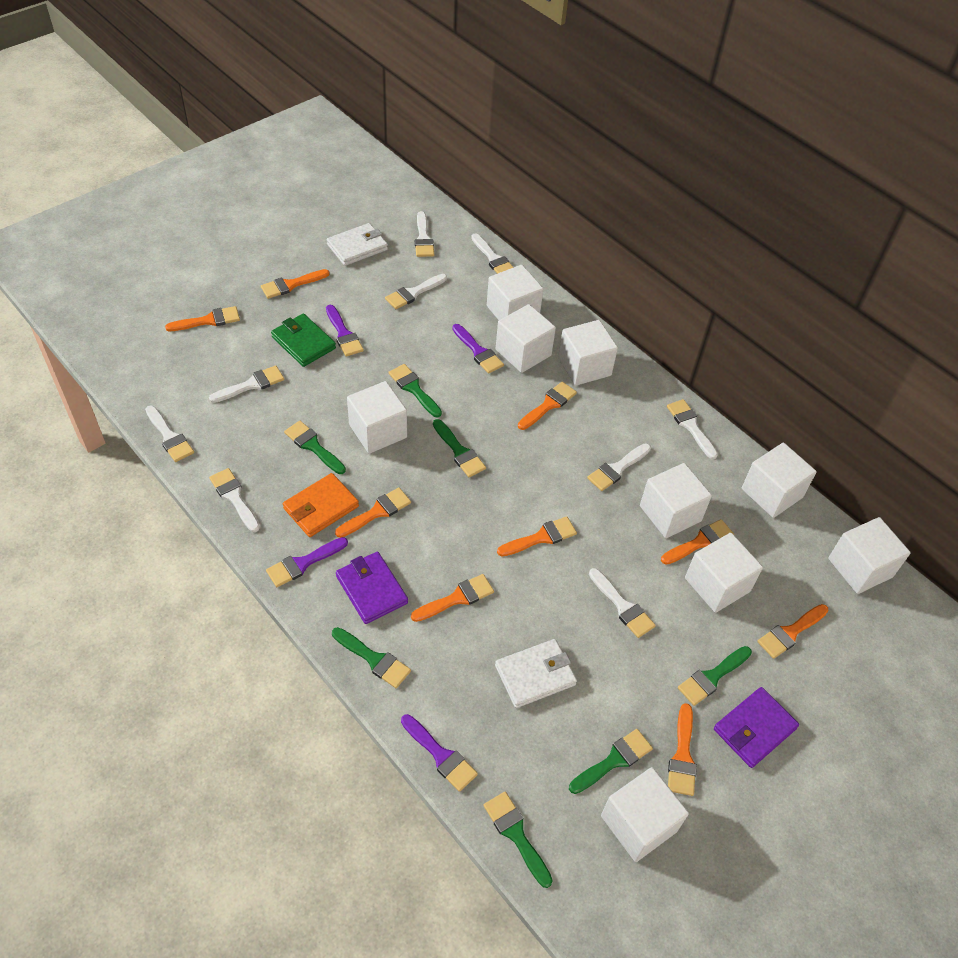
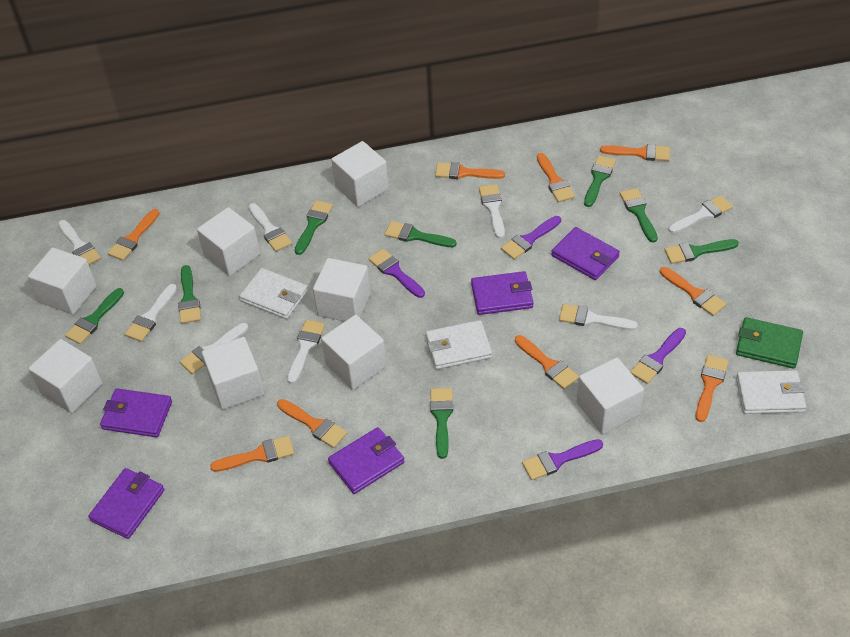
green brush: [284,421,346,474] [332,627,411,688] [388,364,442,417] [433,419,486,477] [483,792,553,888] [569,729,653,794] [678,646,752,706] = 7 -> [65,288,124,344] [178,265,201,324] [295,200,333,255] [385,221,457,247] [430,388,453,459] [584,155,616,207] [620,188,658,242] [664,239,739,264] = 8
orange wallet: [283,473,359,537] = 1 -> none = 0
purple wallet: [336,552,408,624] [714,687,799,768] = 2 -> [88,468,164,539] [100,388,172,437] [328,427,405,494] [471,271,533,315] [551,227,620,280] = 5
white brush: [145,405,194,462] [209,366,284,403] [209,468,260,532] [385,274,447,309] [415,211,434,257] [471,233,514,274] [587,443,651,491] [589,568,656,638] [667,399,718,459] = 9 -> [58,220,101,265] [125,284,177,342] [180,323,248,374] [248,203,292,252] [287,319,325,384] [479,184,505,239] [559,304,638,330] [669,195,733,233] = 8
white cube: [347,381,407,454] [487,265,543,320] [496,304,556,373] [558,320,618,386] [601,767,689,862] [640,463,712,538] [685,533,763,613] [742,443,817,518] [828,517,911,594] = 9 -> [28,247,97,315] [28,339,102,413] [197,207,260,276] [202,337,264,410] [313,258,371,322] [321,315,387,390] [331,141,389,207] [577,357,644,434] = 8
white wallet: [327,223,388,266] [495,639,577,708] = 2 -> [239,268,308,319] [426,320,492,369] [736,370,806,414] = 3

